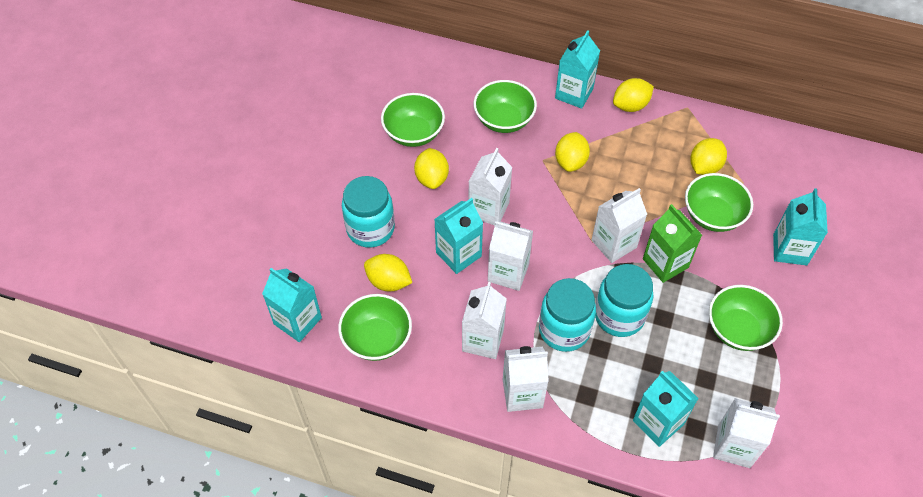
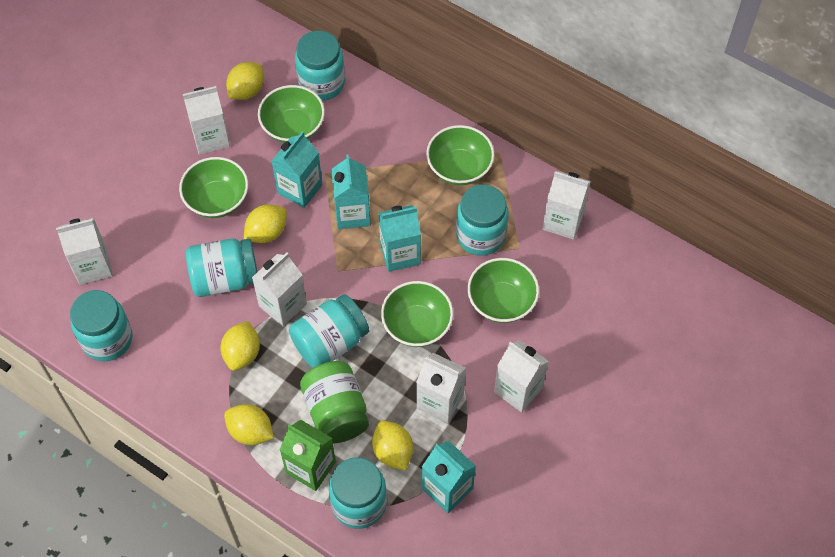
green jar: none = 0 -> [300,361,369,444] = 1
turquoise carton: [262,268,322,342] [434,198,483,274] [555,30,600,109] [633,371,699,447] [773,188,828,266] = 5 -> [272,131,322,208] [331,155,371,229] [378,205,421,272] [422,441,476,513] = 4
turquoise jar: [342,176,395,248] [539,278,596,352] [595,264,653,337] = 3 -> [70,290,133,361] [186,238,257,297] [289,294,369,368] [295,30,345,101] [329,457,387,529] [456,185,509,256] = 6

